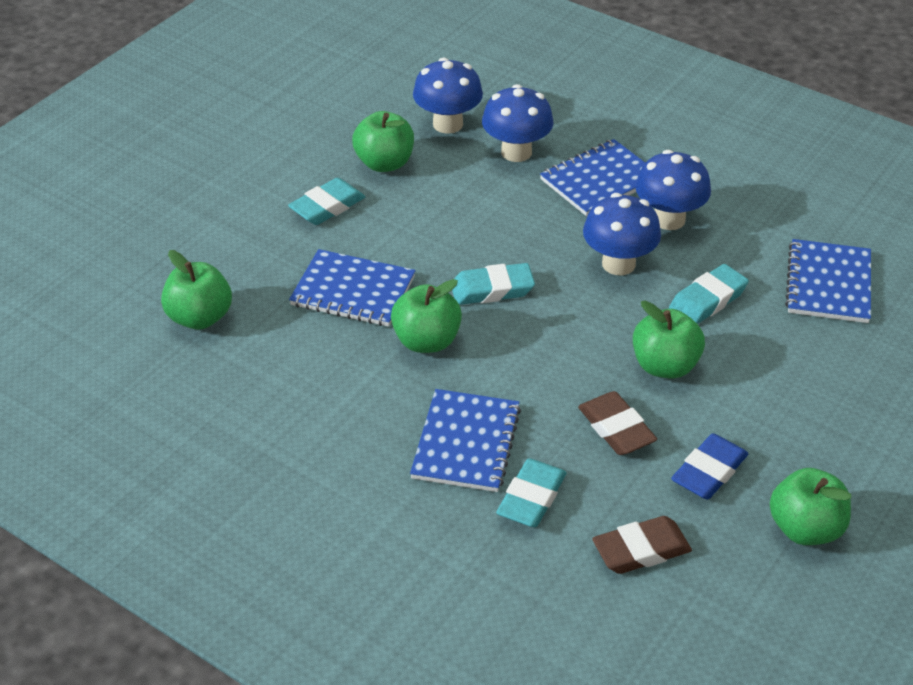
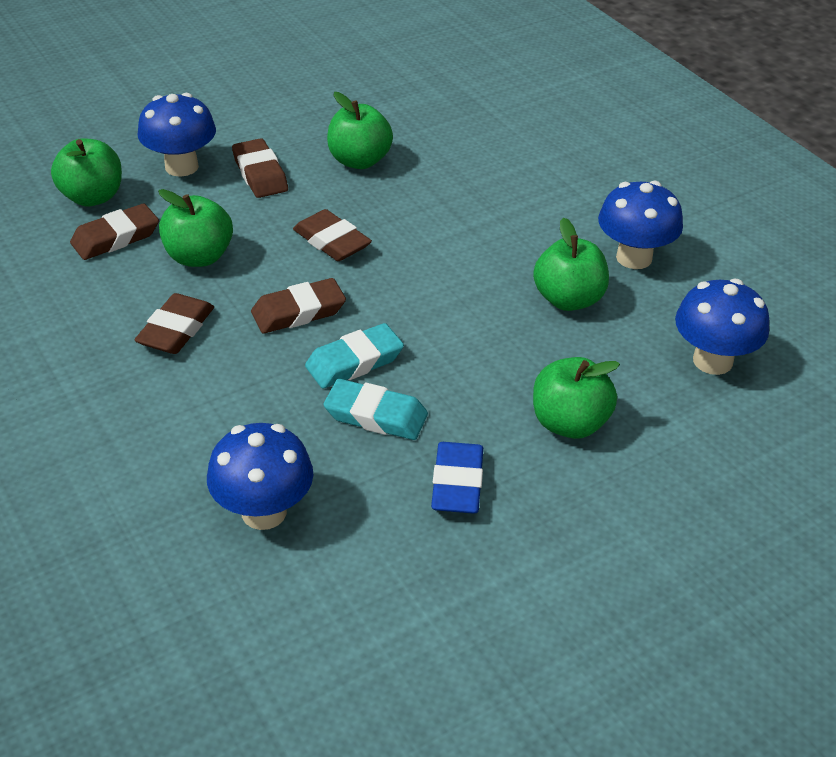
blue notebook: [289,249,416,327] [410,389,521,492] [540,139,645,216] [785,239,871,323] = 4 -> none = 0
brown eraser: [578,391,657,455] [592,516,692,574] = 2 -> [70,203,159,260] [134,293,214,354] [232,138,288,198] [251,278,346,333] [293,209,372,261] = 5
turquoise eraser: [288,178,365,225] [452,263,535,305] [496,458,567,527] [669,264,749,324] = 4 -> [305,323,404,388] [323,379,428,440] = 2

